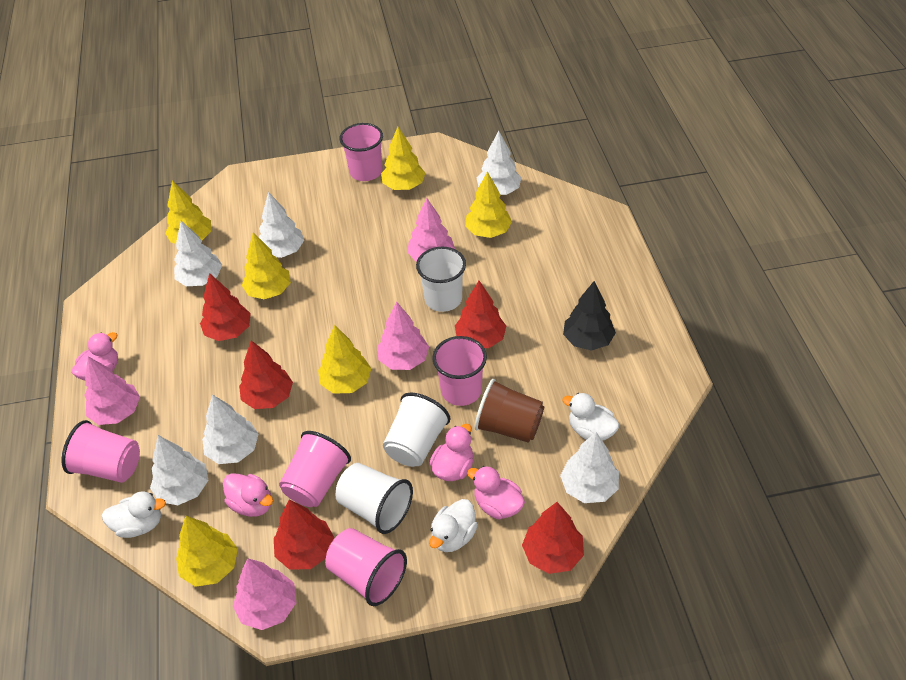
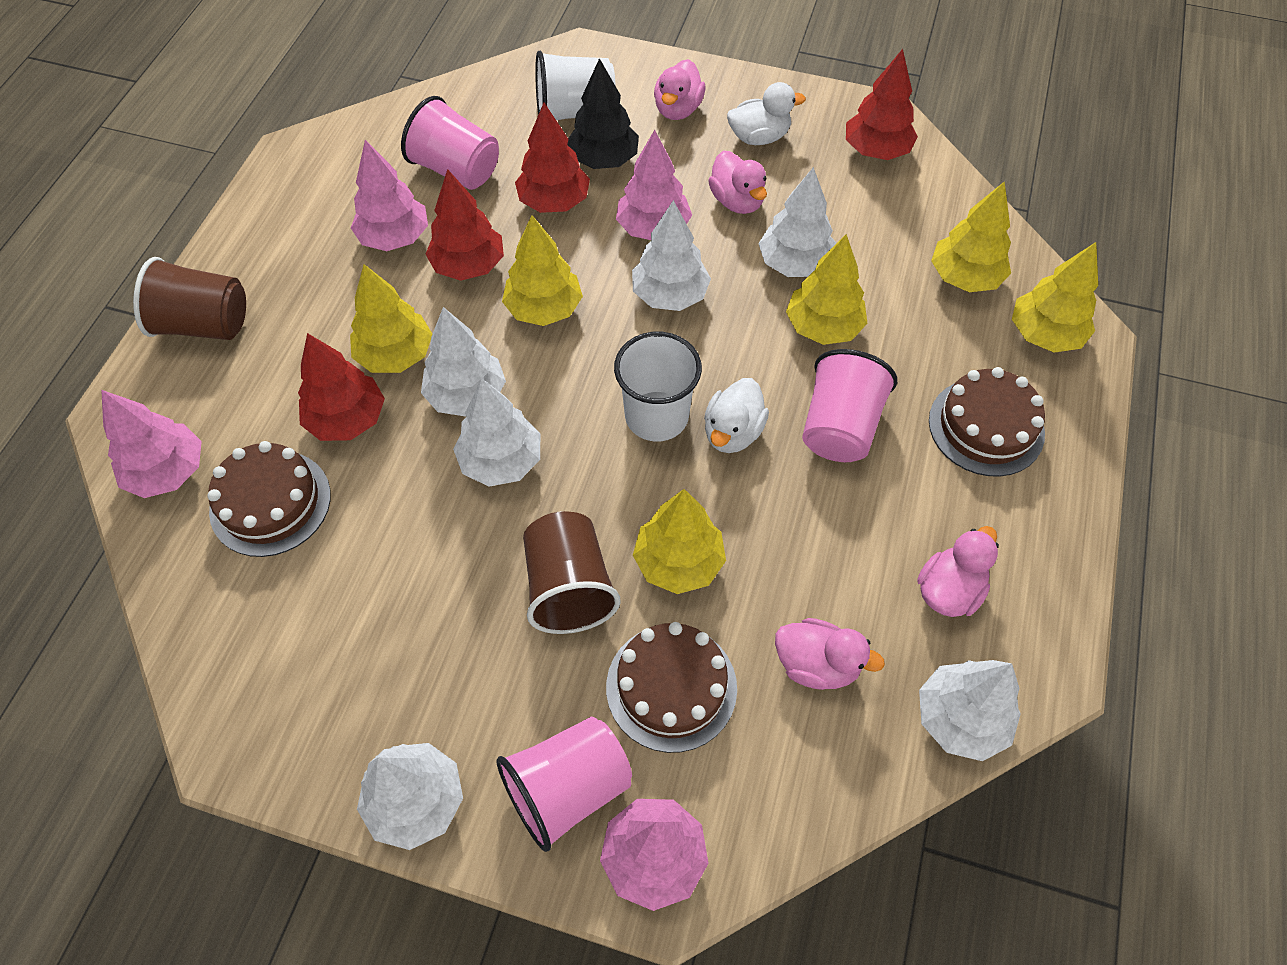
brown cake: none = 0 -> [207,441,331,557] [606,622,737,753] [929,367,1045,477] = 3
brown cup: [475,379,544,443] = 1 -> [133,257,246,340] [523,511,621,634] = 2
pink cup: [62,420,140,483] [279,431,351,507] [325,528,407,606] [339,123,383,181] [432,336,487,406] = 5 -> [401,96,499,190] [496,717,632,852] [802,349,897,462] = 3
red tree: [200,273,251,341] [239,341,293,409] [274,499,334,569] [455,281,506,348] [522,502,584,574] = 5 -> [298,333,385,441] [425,169,504,281] [515,103,590,213] [846,49,918,160] = 4
white cup: [335,463,413,534] [383,393,450,467] [416,247,466,312] = 3 -> [535,51,616,120] [614,332,702,441] = 2
white duck: [101,492,166,538] [429,499,478,552] [562,393,619,441] = 3 -> [704,378,769,453] [727,82,806,145] = 2

